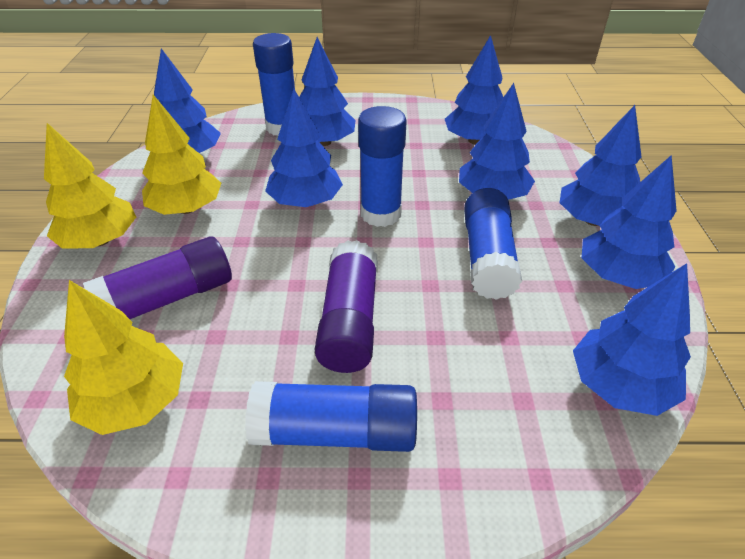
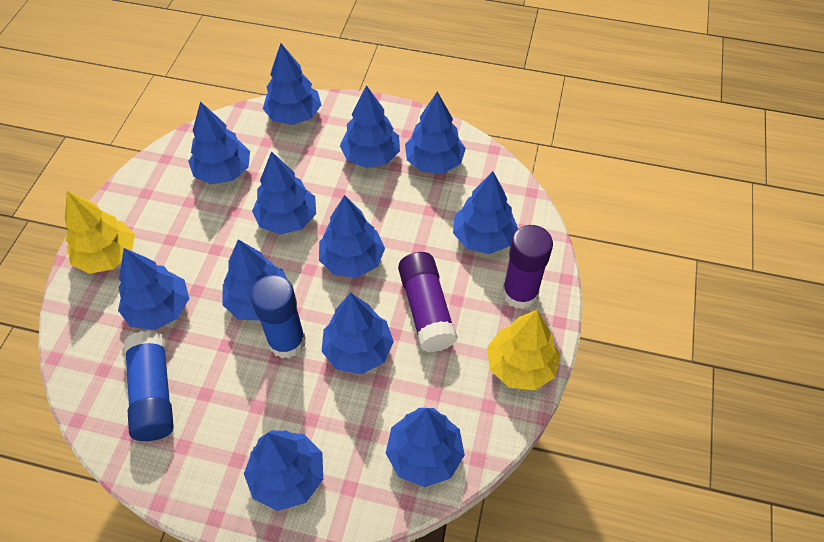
blue glue stick: [245,381,417,452] [253,33,295,135] [358,106,407,227] [464,188,522,300] = 4 -> [124,331,174,441] [250,275,306,358] = 2
blue tree: [154,48,221,153] [265,89,343,207] [299,37,356,146] [445,35,503,144] [459,83,535,200] [559,105,642,226] [573,263,691,416] [582,155,677,289] = 8 -> [118,248,189,330] [188,101,250,184] [222,239,288,321] [244,430,323,511] [252,151,316,235] [263,43,321,125] [319,195,385,278] [321,292,394,374] [340,85,400,168] [386,408,465,487] [405,92,466,173] [453,171,518,254] = 12
yellow tree: [44,123,136,249] [64,280,183,435] [142,95,221,215] = 3 -> [65,191,135,274] [487,310,560,391] = 2

